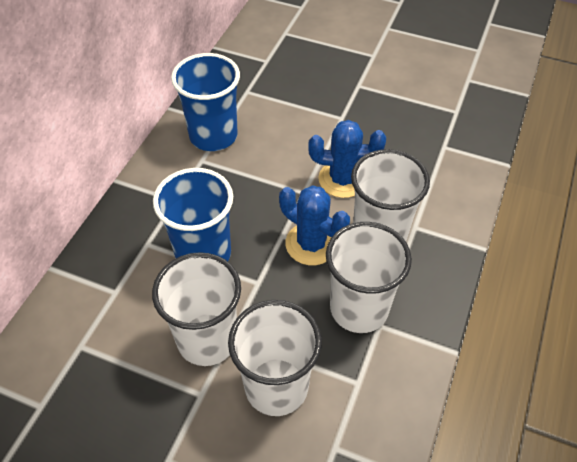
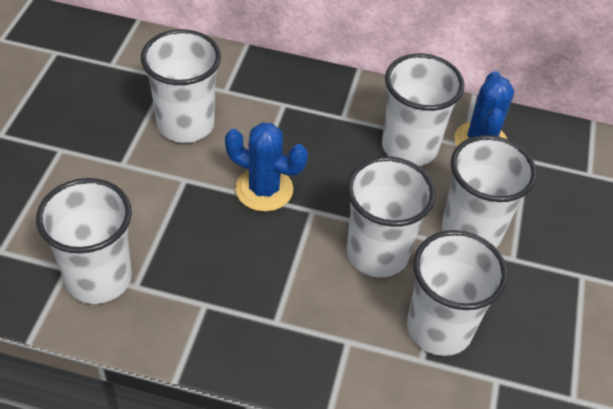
blue cup: [153,168,233,261] [171,53,240,151] = 2 -> none = 0
white cup: [152,252,241,366] [228,300,322,416] [326,222,412,333] [351,149,430,241] = 4 -> [36,178,132,304] [141,29,221,143] [347,156,436,277] [382,53,465,166] [407,230,508,356] [442,135,537,248] = 6

